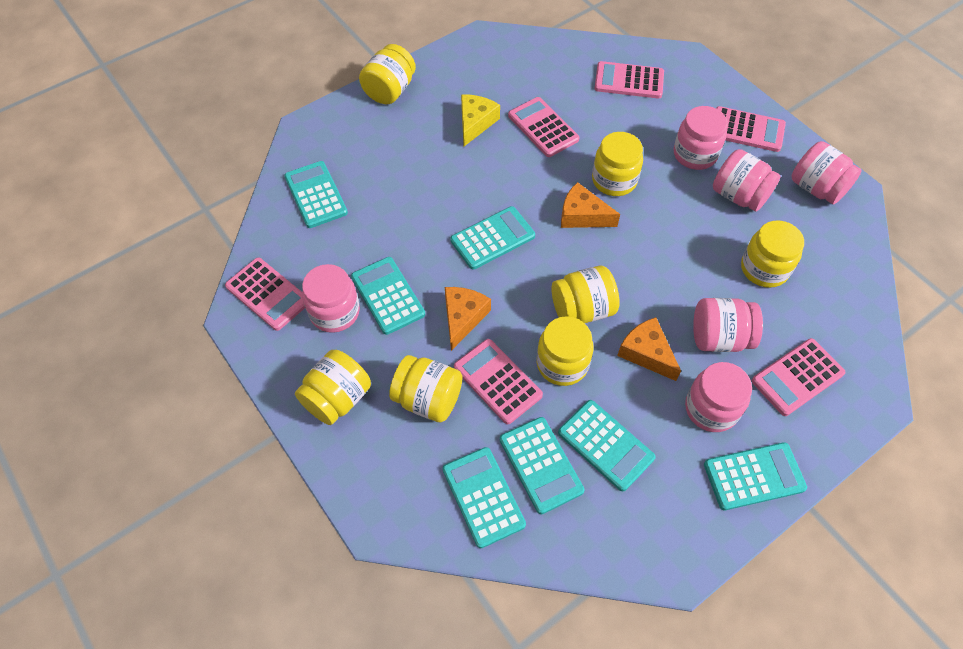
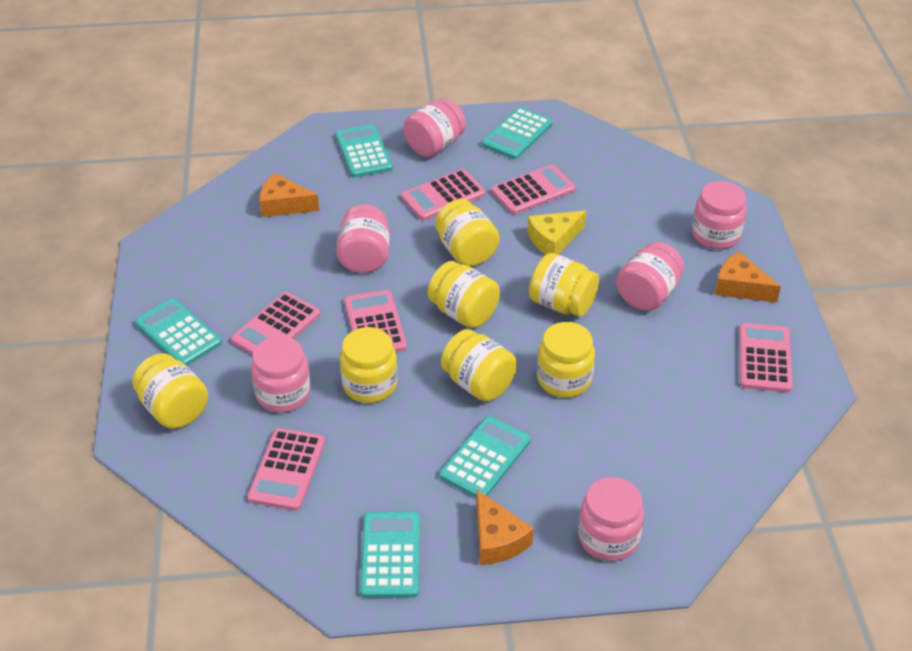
turquoise calculator: [284,161,348,228] [351,257,425,335] [443,447,526,548] [450,206,535,270] [500,417,585,514] [558,400,656,491] [704,442,807,510] = 7 -> [135,298,222,366] [335,125,393,178] [360,512,420,598] [440,416,531,498] [482,107,552,159] = 5

